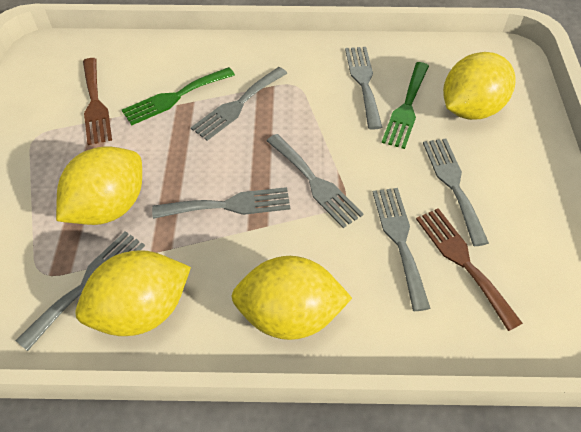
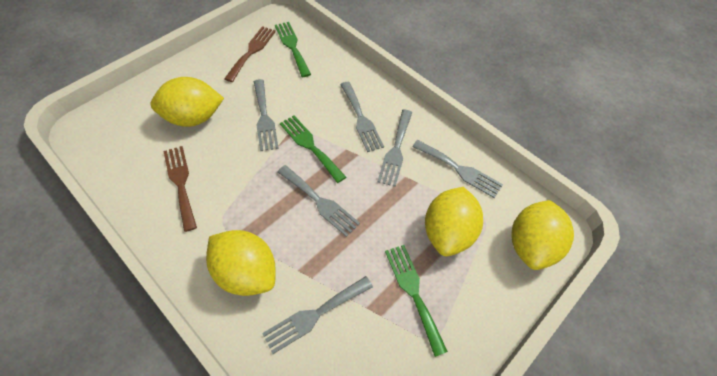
green fork: [122,67,235,126] [382,62,429,149] = 2 -> [275,22,311,77] [280,115,346,183] [385,245,448,357] = 3
grey fork: [16,231,145,351] [152,187,290,219] [191,67,288,141] [267,134,363,228] [345,47,382,130] [373,188,431,311] [423,138,489,246] = 7 -> [254,79,279,151] [262,276,373,354] [277,165,360,237] [340,82,384,152] [377,110,412,187] [412,140,503,198] = 6

